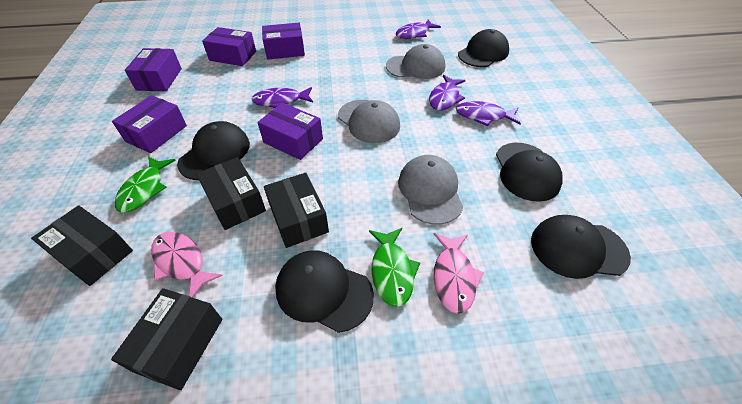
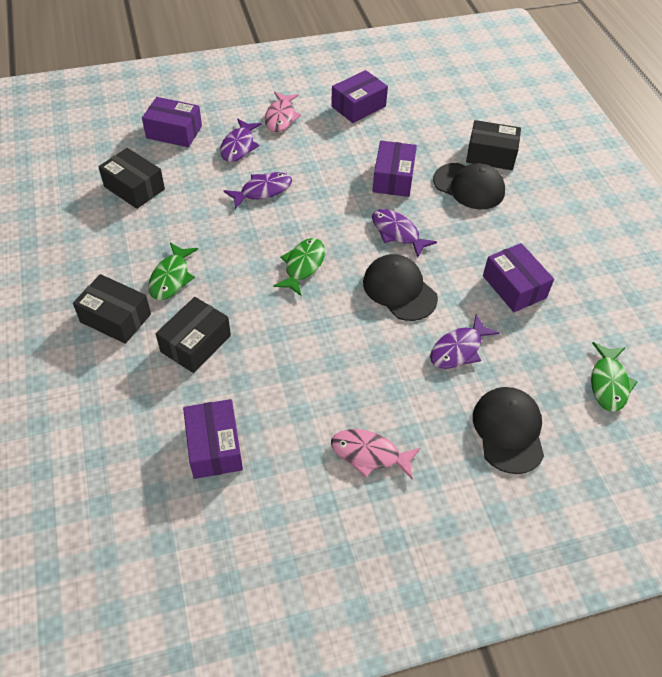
black cap: [177,121,250,180] [275,250,374,333] [458,29,509,67] [496,143,563,202] [531,215,631,279] = 5 -> [363,254,438,321] [433,163,505,209] [473,387,544,474] = 3
green fish: [115,156,176,213] [369,228,420,307] = 2 -> [148,243,198,300] [273,238,325,296] [591,342,637,412] = 3
grey cap: [338,100,400,143] [386,44,445,79] [398,155,463,225] = 3 -> none = 0

